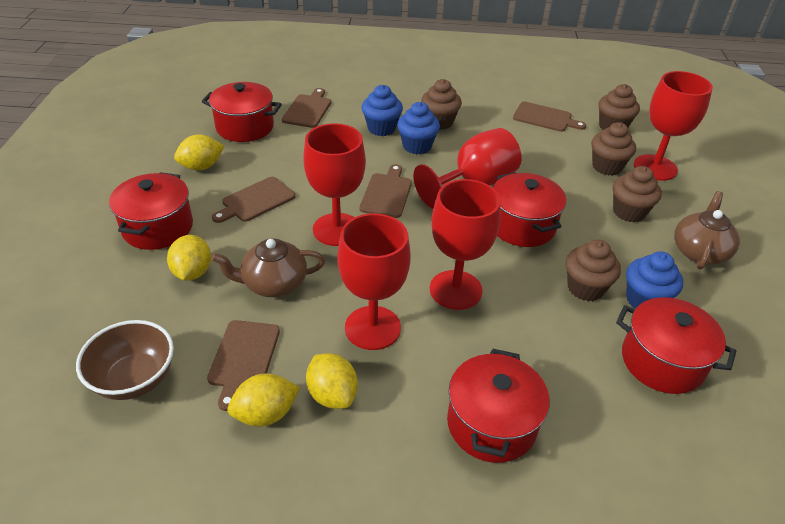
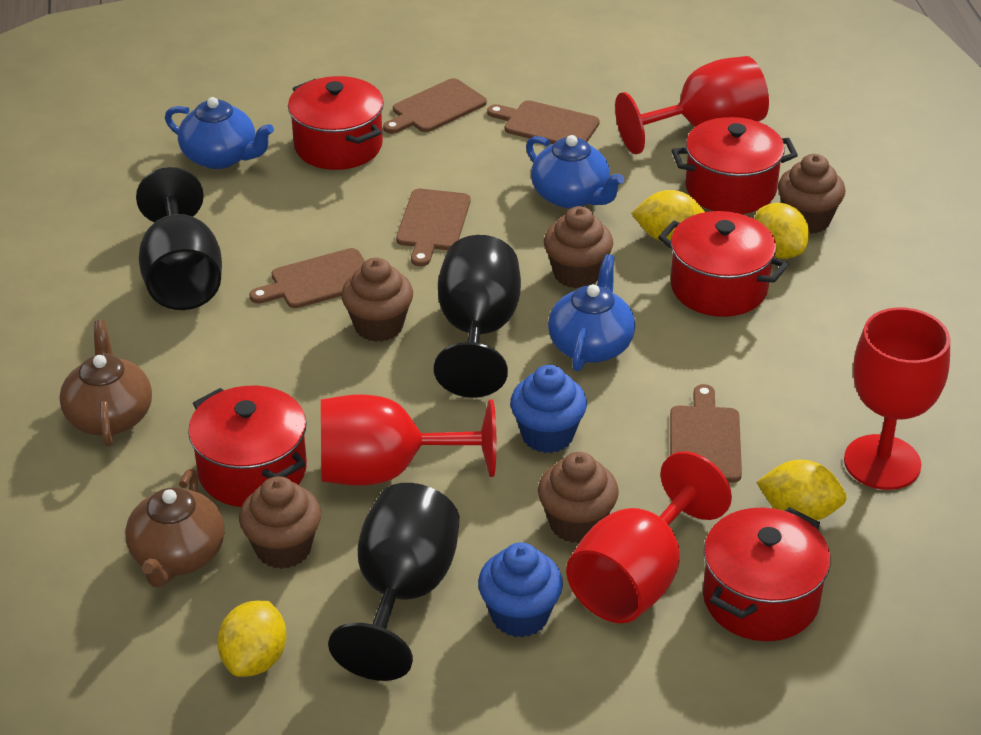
black goblet: none = 0 -> [136,167,222,310] [328,483,460,681] [434,235,521,398] = 3
blue cupcake: [362,85,403,136] [397,102,440,155] [626,251,683,309] = 3 -> [478,542,563,638] [510,365,587,453] = 2
blue teapot: none = 0 -> [165,97,274,169] [526,135,624,208] [548,254,635,371] = 3
brown bowl: [76,320,174,400] = 1 -> none = 0
red goblet: [303,123,366,246] [337,213,411,350] [413,128,522,209] [430,179,501,310] [634,71,713,181] = 5 -> [321,394,496,486] [566,451,732,623] [615,56,769,154] [844,307,950,490] = 4

